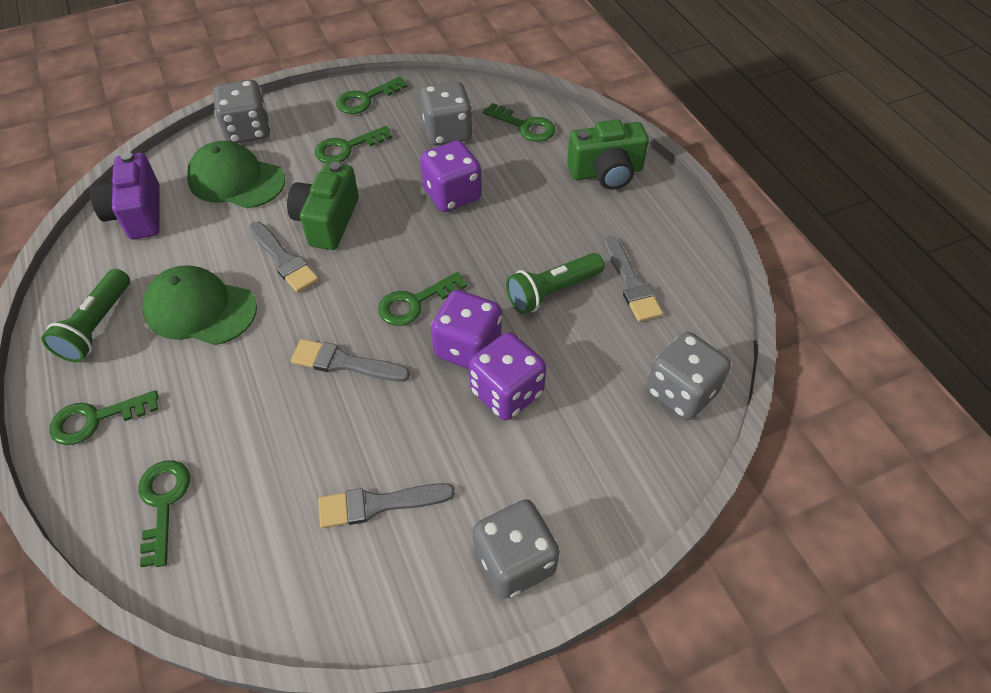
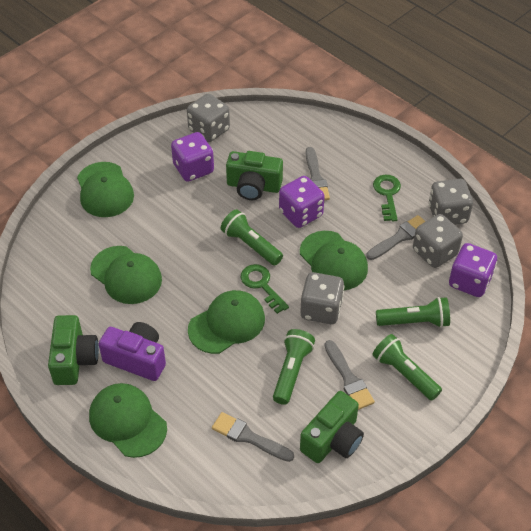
green camera: [287,162,359,250] [567,119,649,190] = 2 -> [48,315,99,385] [226,151,283,200] [300,391,364,463] = 3
green cap: [142,265,257,345] [187,141,285,209] = 2 -> [77,162,134,217] [89,383,167,458] [90,246,162,304] [188,290,265,354] [300,231,368,290] = 5
green flashlight: [41,269,130,362] [506,253,604,314] = 2 -> [221,209,283,266] [273,329,315,405] [372,334,442,400] [376,297,450,328] = 4
green key: [49,390,159,445] [138,460,190,567] [315,126,393,163] [336,77,408,114] [378,272,467,326] [483,103,555,142] = 6 -> [241,264,289,314] [373,175,401,222] = 2

